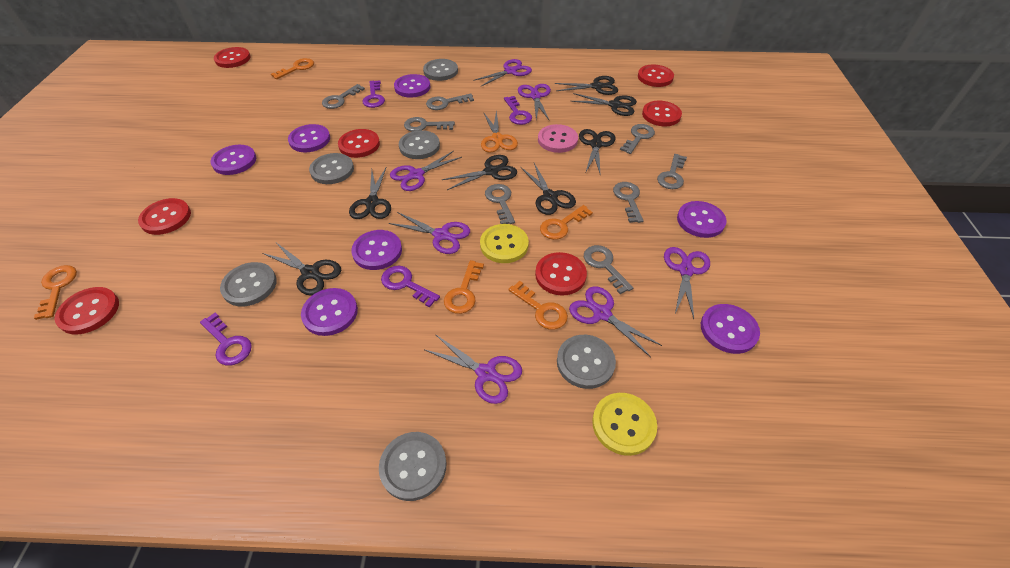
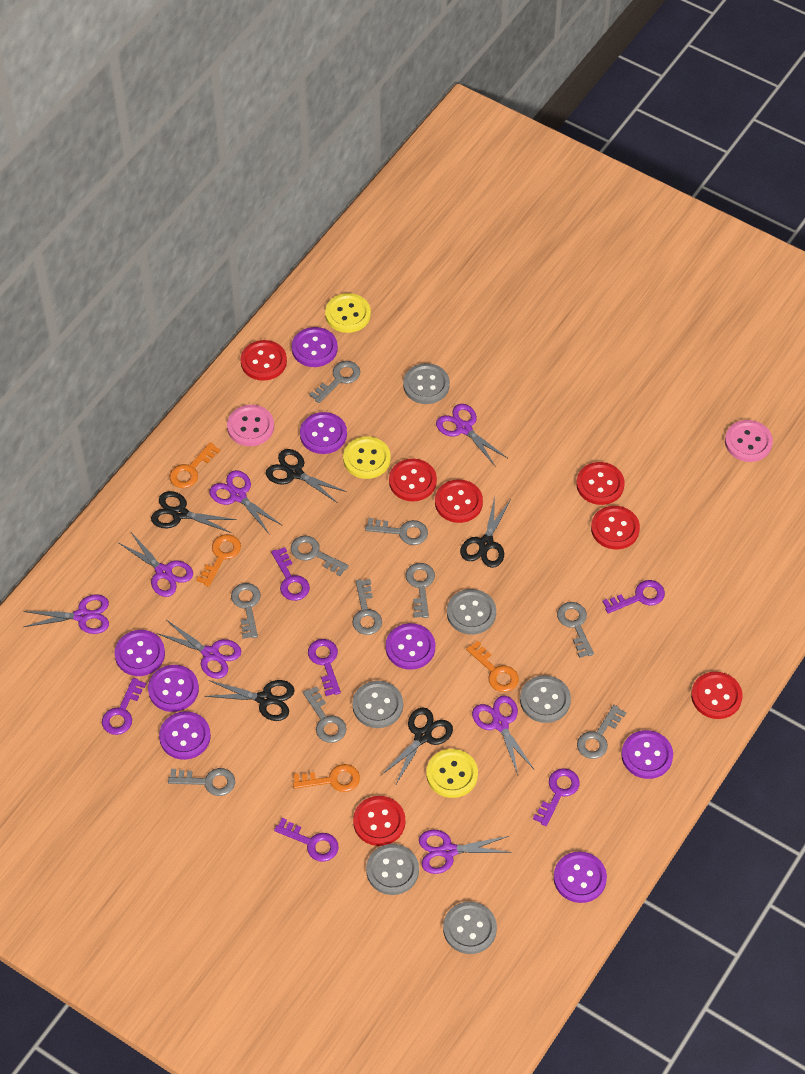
black scissors: [262,243,341,296] [349,168,391,219] [442,155,517,190] [521,163,576,215] [554,76,618,95] [571,93,637,116] [579,129,615,173] = 7 -> [151,491,237,533] [204,680,295,721] [266,449,347,503] [381,707,453,784] [460,497,511,568] = 5
grey key: [322,84,365,109] [404,117,455,132] [426,94,474,110] [485,184,515,224] [584,245,633,294] [613,182,644,223] [620,124,655,154] [657,154,687,189] = 8 -> [168,768,235,796] [231,583,261,639] [291,536,349,576] [303,686,347,743] [309,361,360,403] [352,579,382,635] [365,518,428,545] [406,563,435,618] [557,602,594,658] [577,705,626,759] = 10
orange key: [34,265,77,320] [271,58,314,79] [444,260,484,314] [508,281,568,330] [540,205,593,240] = 5 -> [170,442,220,488] [197,534,241,587] [293,764,360,792] [466,641,519,692] = 4
orange scissors: [481,110,518,153] = 1 -> none = 0
pink button: [538,124,578,153] = 1 -> [227,405,274,446] [725,420,773,462] = 2
purple button: [210,145,256,175] [288,124,330,152] [301,288,358,336] [351,230,402,270] [394,74,430,97] [677,201,727,238] [701,304,760,354] = 7 -> [114,630,165,676] [148,665,199,712] [159,711,211,760] [291,327,338,367] [300,412,347,454] [386,623,435,670] [554,851,607,903] [621,730,673,779] = 8
purple key: [200,313,252,365] [363,80,385,108] [381,266,440,308] [504,96,532,125] = 4 -> [102,678,146,735] [271,547,310,601] [274,818,339,862] [308,639,341,696] [533,768,580,826] [603,580,665,614] = 6
yellow button: [480,224,529,263] [592,393,657,456] = 2 -> [325,293,371,333] [343,437,391,479] [426,749,478,798] = 3

